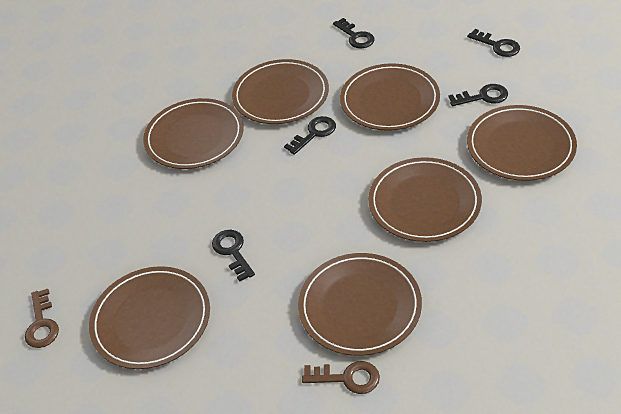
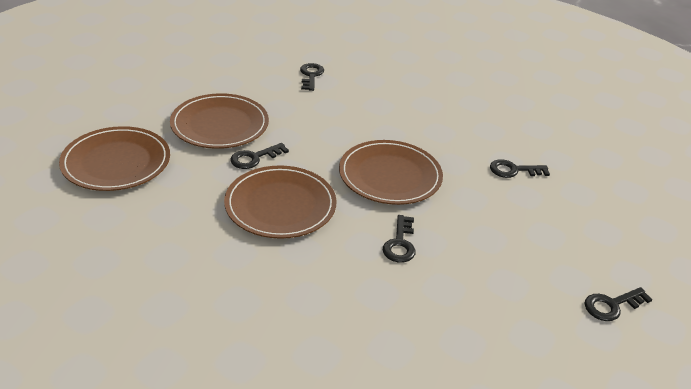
brown key: [25,289,59,348] [302,361,380,394] = 2 -> none = 0
brown plate: [89,266,210,369] [143,98,244,169] [232,59,329,124] [298,253,422,356] [340,63,440,131] [368,157,482,242] [467,105,577,181] = 7 -> [59,126,170,191] [170,93,269,149] [224,165,336,239] [339,140,443,205] = 4

